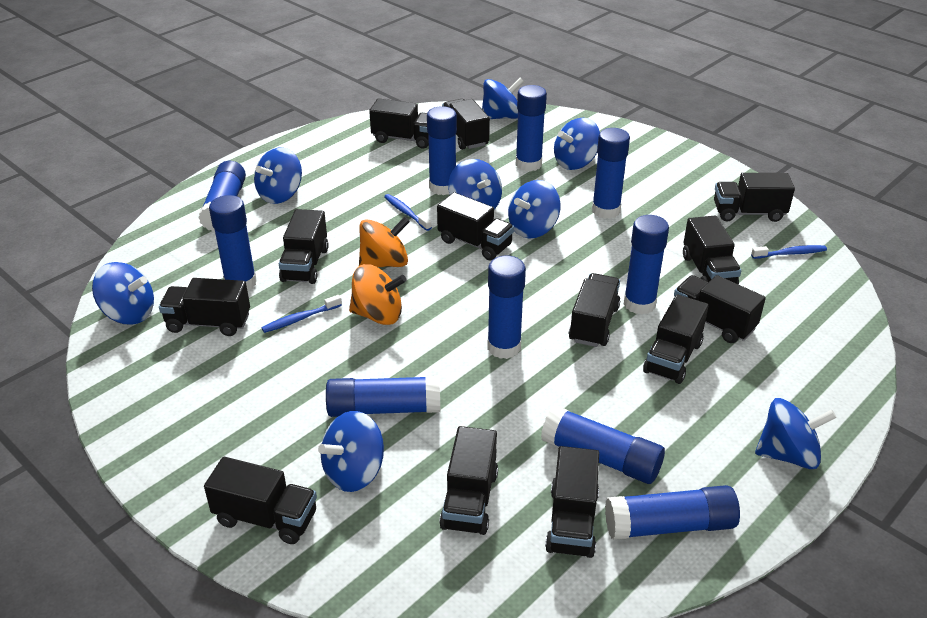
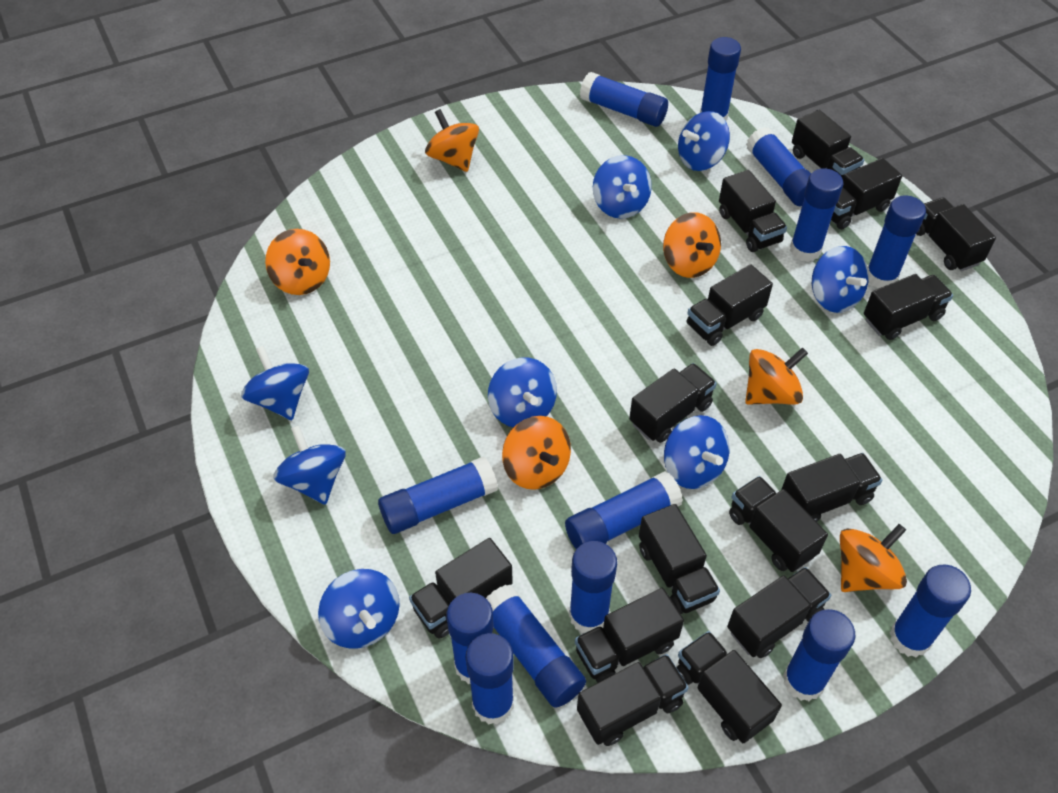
black truck: [159,278,250,336] [204,457,317,544] [279,209,329,284] [369,98,429,149] [437,192,514,260] [439,426,498,535] [442,99,490,150] [545,446,599,558] [569,273,621,347] [643,294,709,384] [674,275,766,343] [683,216,741,285] [714,173,795,222] = 13 -> [409,538,513,639] [575,588,684,683] [577,654,689,746] [629,363,717,443] [639,504,720,614] [676,631,782,743] [687,264,773,346] [719,170,787,252] [727,567,831,658] [729,476,828,572] [781,453,882,522] [792,110,864,179] [831,158,902,229] [864,274,953,340] [916,197,996,271] = 15
blue glue stick: [198,161,246,232] [209,195,257,291] [326,376,440,417] [427,106,457,195] [487,256,526,359] [516,85,547,171] [541,405,665,484] [592,128,630,219] [605,485,740,540] [623,215,669,315] = 10 -> [378,456,498,534] [446,593,494,684] [466,633,514,724] [486,585,586,708] [565,471,683,549] [569,541,617,633] [580,72,668,127] [700,37,741,121] [746,127,811,206] [783,609,855,701] [790,168,843,262] [868,196,926,288] [890,564,971,657] = 13
blue toothbrush: [262,295,342,333] [384,194,432,231] [751,245,827,259] = 3 -> none = 0
orange spinning top: [349,264,407,325] [359,217,410,267] = 2 -> [265,229,330,295] [425,109,479,172] [502,416,571,490] [663,212,721,278] [745,347,808,405] [840,524,907,592] = 6

